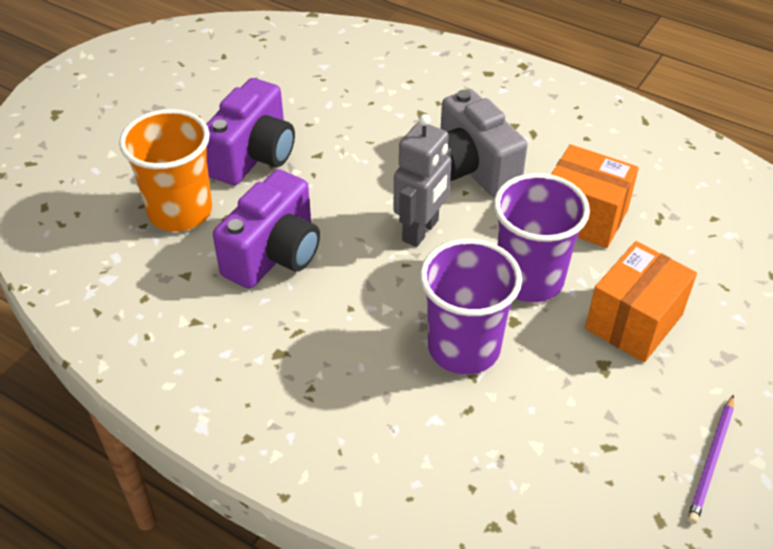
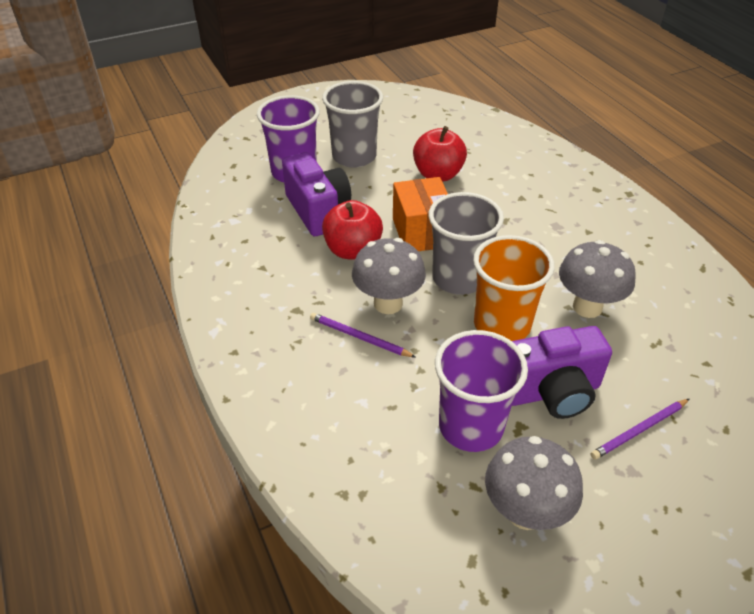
grey camera: [441,89,527,197] = 1 -> none = 0
grey cup: none = 0 -> [322,81,383,168] [429,192,504,295] = 2
grey mushroom: none = 0 -> [352,238,426,314] [485,436,583,530] [559,240,636,318] = 3
grey robot: [394,114,452,247] = 1 -> none = 0
orange box: [551,144,639,248] [585,241,697,362] = 2 -> [393,177,448,251] = 1
purple pencil: [687,395,734,524] = 1 -> [310,313,416,358] [591,399,689,460] = 2
red apple: none = 0 -> [322,200,383,259] [413,126,467,182] = 2

